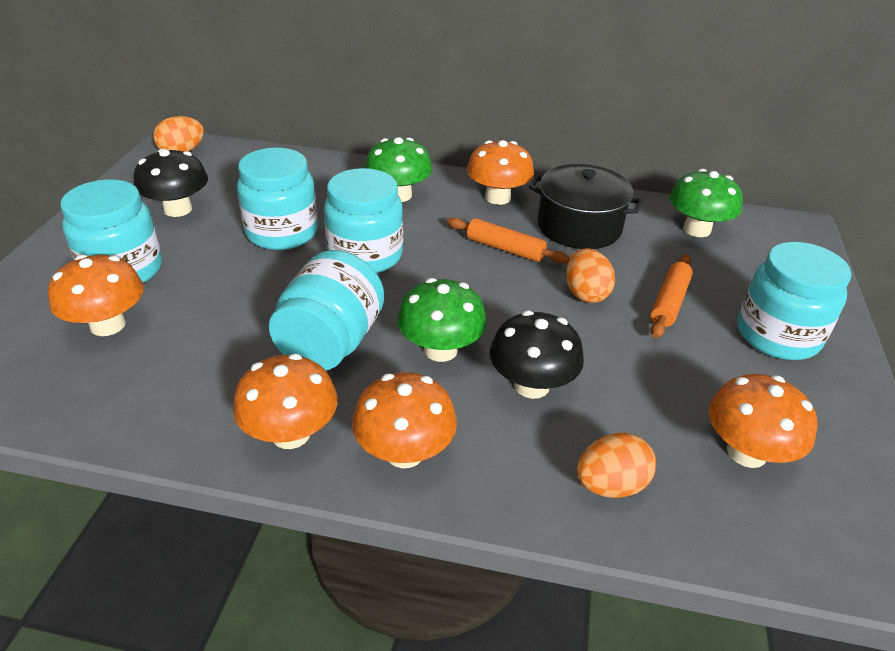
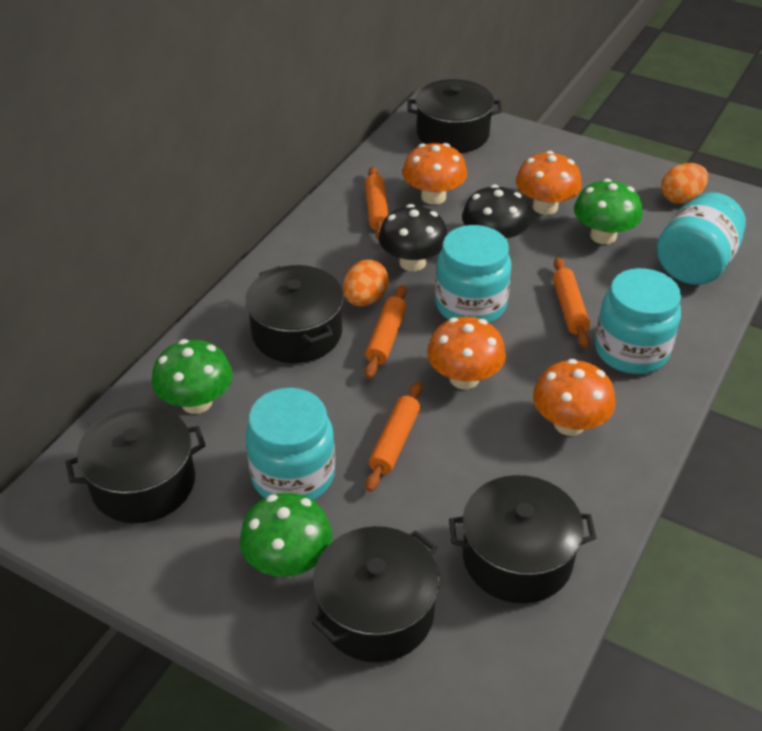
black pot: [529,164,643,249] = 1 -> [66,405,206,523] [245,265,343,363] [311,526,439,662] [407,79,502,153] [449,475,596,603] = 5
orange egg: [154,116,204,152] [566,248,615,303] [577,433,656,498] = 3 -> [343,260,389,306] [661,163,708,204] = 2
orange mushroom: [48,255,144,336] [233,354,338,449] [352,372,457,468] [467,140,534,205] [709,374,817,468] = 5 -> [402,143,467,205] [427,317,506,389] [516,151,582,215] [533,359,615,436] = 4
orange rolling pin: [447,217,569,264] [650,254,693,338] = 2 -> [365,166,388,240] [365,285,407,379] [365,382,422,492] [553,257,590,348] = 4
turquoise jar: [60,179,162,283] [237,148,318,250] [269,250,384,370] [324,168,403,273] [738,242,851,360] = 5 -> [245,388,335,500] [435,225,511,323] [595,268,681,374] [657,192,746,285] = 4

